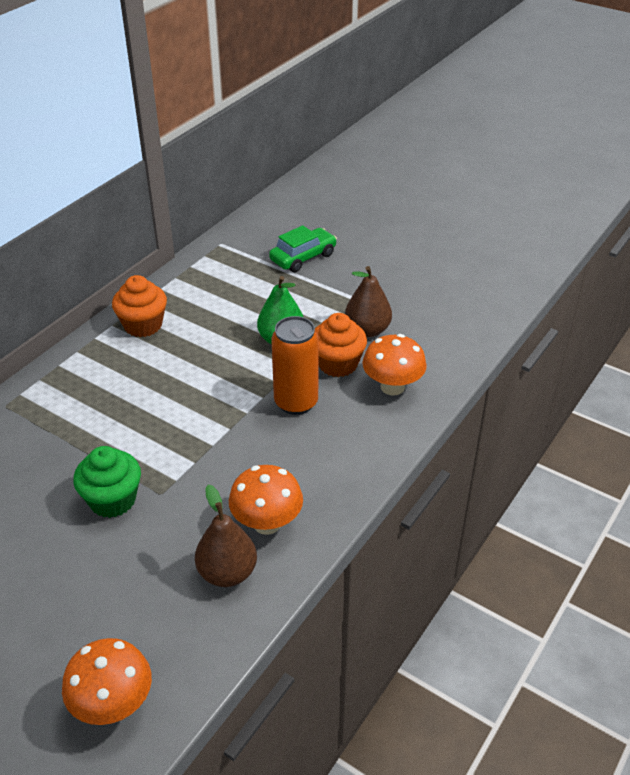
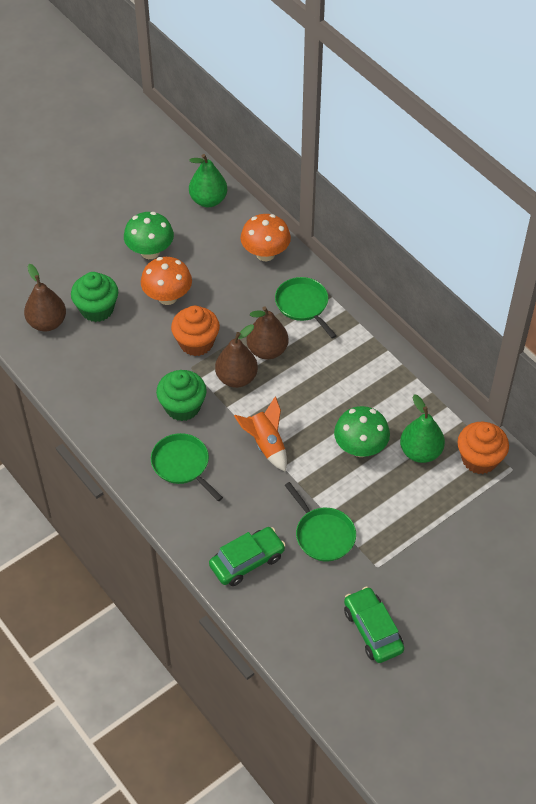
brown pear: [195,484,257,587] [345,266,392,337] = 2 -> [24,264,66,331] [215,324,258,388] [246,306,289,359] = 3
green car: [269,225,337,272] = 1 -> [209,527,286,586] [344,586,404,663] = 2
green cupcake: [73,446,141,518] = 1 -> [71,272,118,322] [156,370,207,421] = 2
green mushroom: none = 0 -> [124,212,174,259] [334,406,390,457] = 2
green pan: none = 0 -> [151,433,223,501] [275,277,337,338] [285,482,356,561] = 3
green pear: [257,276,303,345] = 1 -> [189,154,227,207] [400,394,445,463] = 2
orange can: [271,316,319,415] = 1 -> none = 0
orange mushroom: [62,638,152,725] [229,465,303,535] [362,334,427,395] = 3 -> [141,257,192,305] [240,214,291,261] = 2
orange rocket: none = 0 -> [234,396,287,472] = 1

